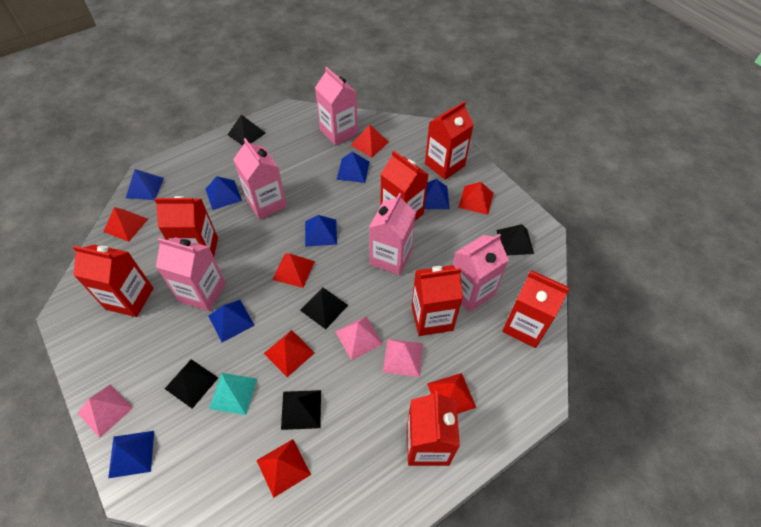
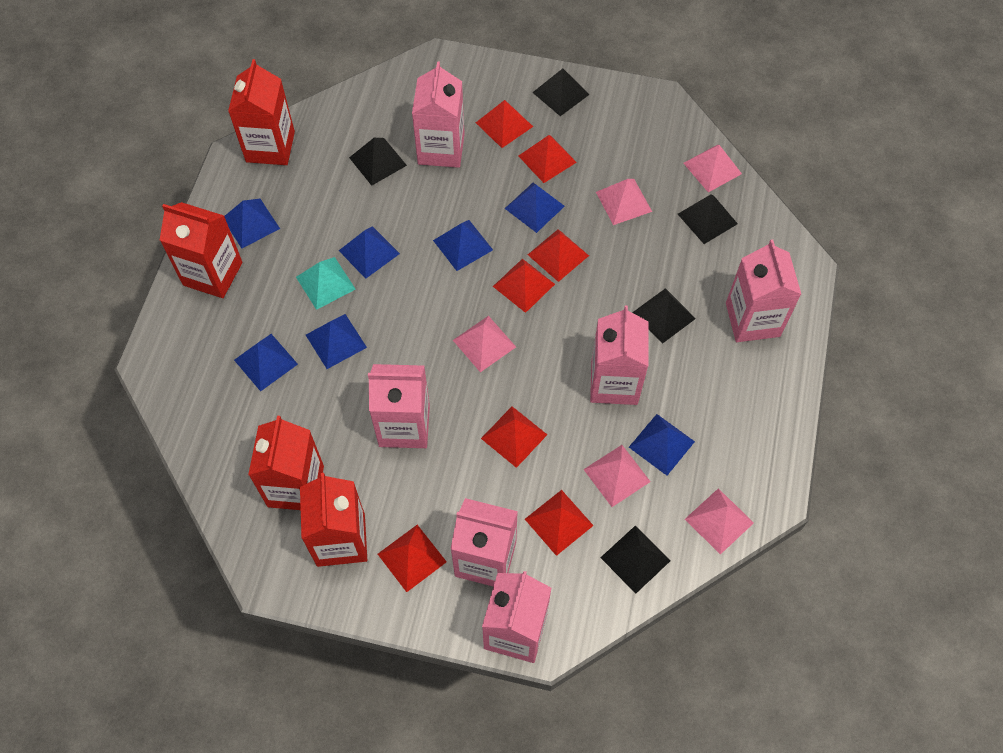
pink carton: [156,237,226,311] [233,138,287,220] [315,67,358,146] [369,193,416,275] [453,234,509,312] = 5 -> [368,364,430,448] [412,61,465,168] [451,498,518,587] [482,571,551,663] [590,306,648,405] [726,240,802,342] = 6
pink pyramid: [78,384,133,438] [335,316,383,360] [383,339,423,377] = 3 -> [453,316,516,372] [583,445,651,507] [596,179,652,225] [683,145,742,192] [685,488,754,554] = 5
red carton: [73,244,153,317] [154,196,218,257] [380,150,429,221] [407,391,460,466] [411,265,463,336] [425,101,474,180] [502,270,570,348] = 7 -> [160,202,242,298] [228,59,295,165] [248,416,324,510] [300,473,367,567] = 4

